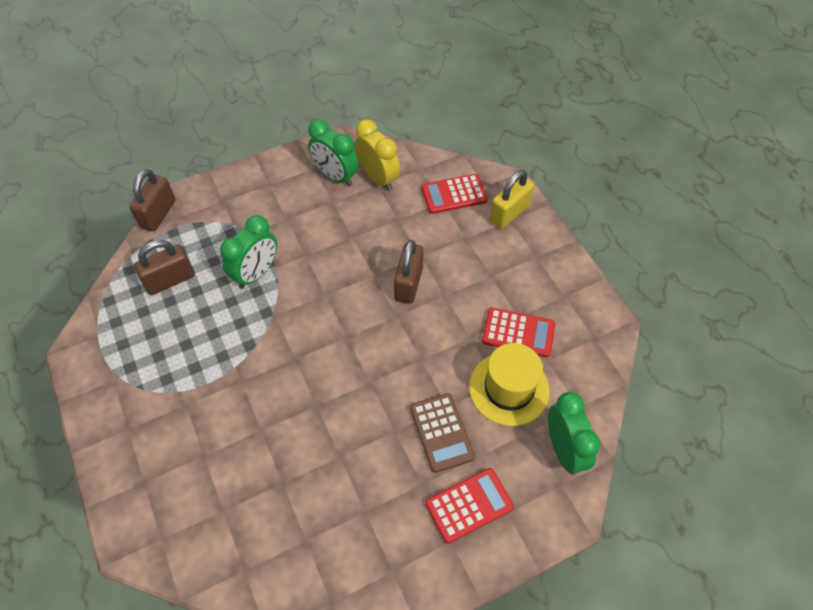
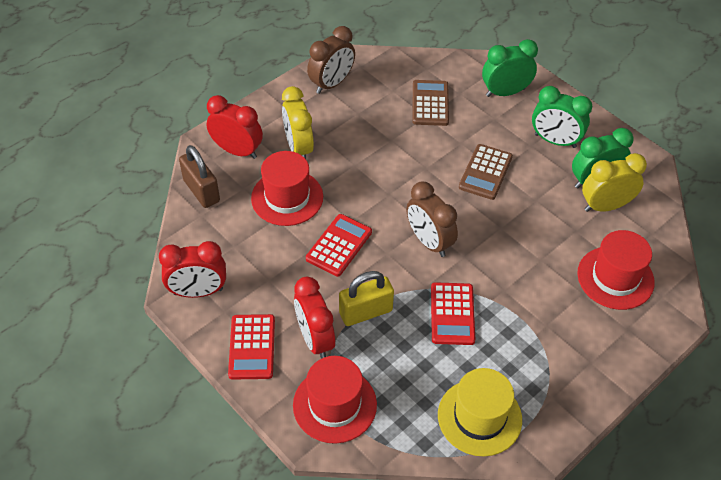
brown calculator: [410,393,475,473] = 1 -> [412,80,449,126] [459,144,513,200] = 2
brown clock: none = 0 -> [307,26,355,94] [406,181,458,257] = 2
brown padlock: [130,169,176,232] [134,240,194,295] [394,240,424,304] = 3 -> [179,145,220,208] = 1
red clock: none = 0 -> [159,241,226,298] [207,95,263,159] [294,277,335,359] = 3
red hat: none = 0 -> [251,151,323,226] [293,356,377,444] [577,230,655,310] = 3
yellow clock: [355,119,400,191] = 1 -> [282,86,314,159] [582,153,647,212] = 2

